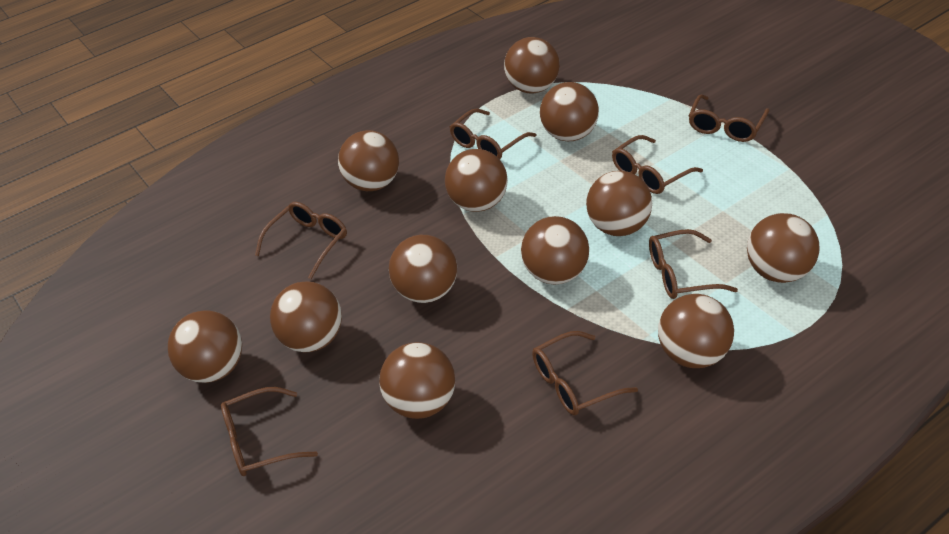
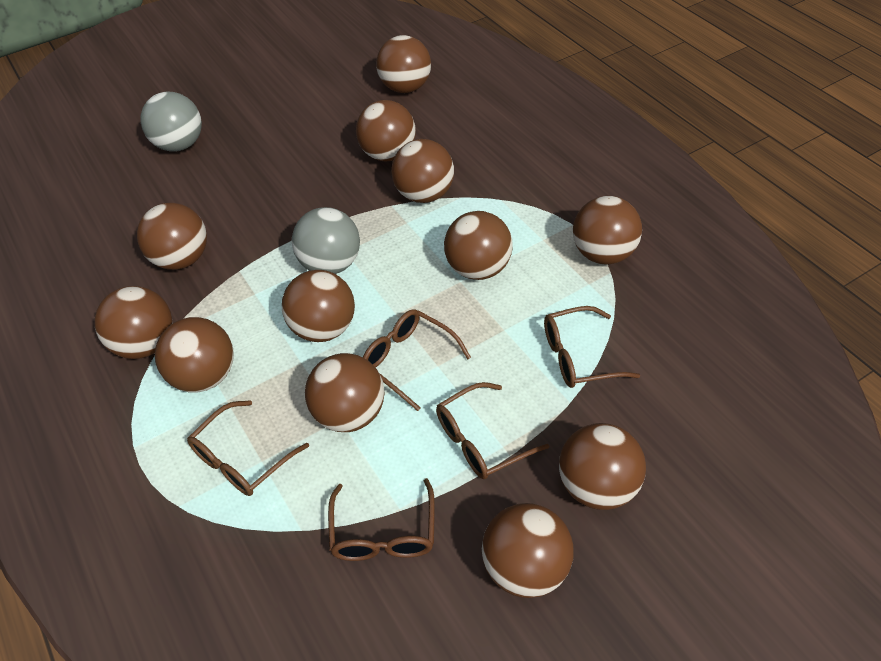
brown glasses: [221,387,318,476] [255,202,347,279] [450,109,537,159] [532,331,638,416] [612,135,703,194] [649,229,738,299] [689,94,770,142] = 7 -> [187,400,309,496] [328,478,435,561] [363,309,471,411] [436,382,549,479] [544,306,640,388] = 5
grey ball: none = 0 -> [140,92,202,151] [292,207,360,274] = 2

